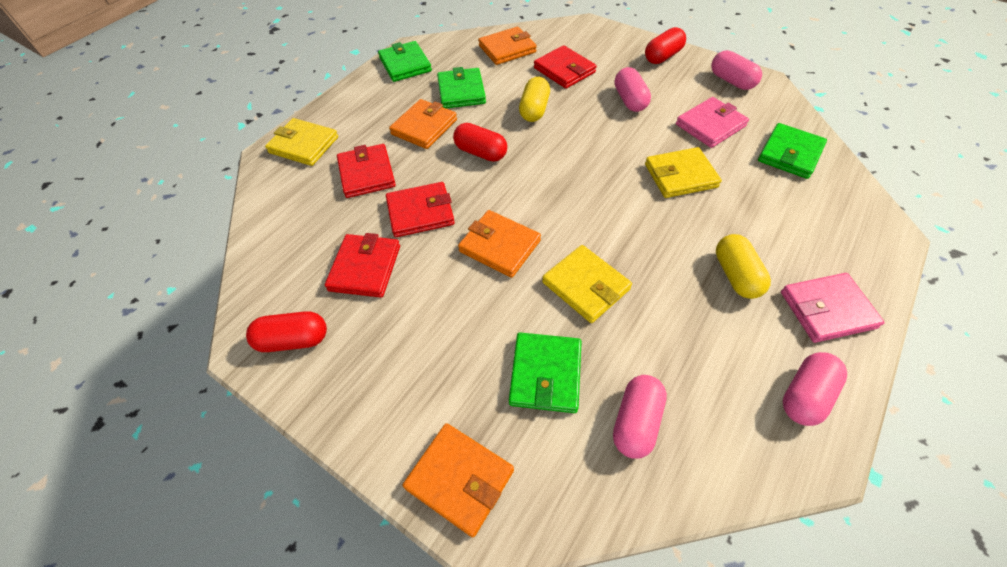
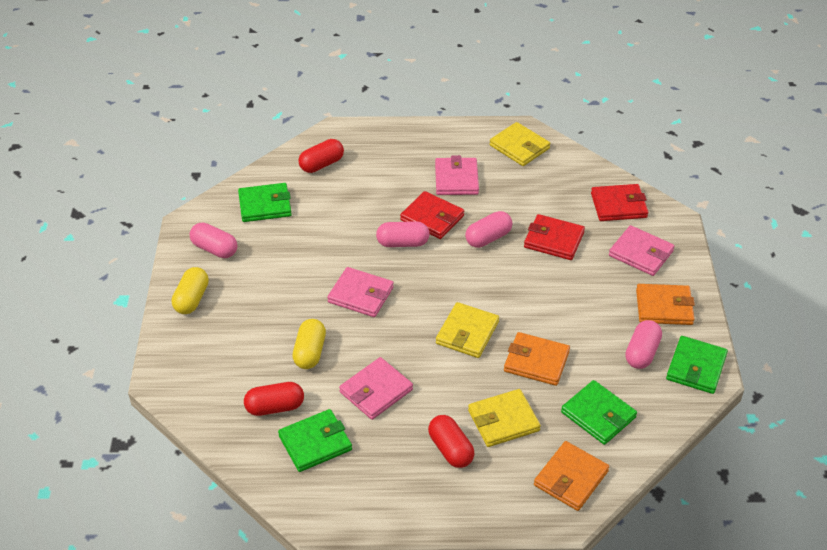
orange wallet: [389,99,457,149] [403,423,514,538] [458,210,541,278] [478,27,537,65] = 4 -> [504,332,570,386] [534,441,609,511] [636,284,695,325] = 3
pink wallet: [676,97,749,148] [781,273,885,343] = 2 -> [327,267,394,317] [339,357,413,420] [435,155,479,195] [609,225,675,276] = 4
red wallet: [325,233,400,298] [337,144,396,198] [386,182,455,237] [534,45,597,89] = 4 -> [400,191,464,239] [524,214,585,260] [591,184,648,221] = 3

